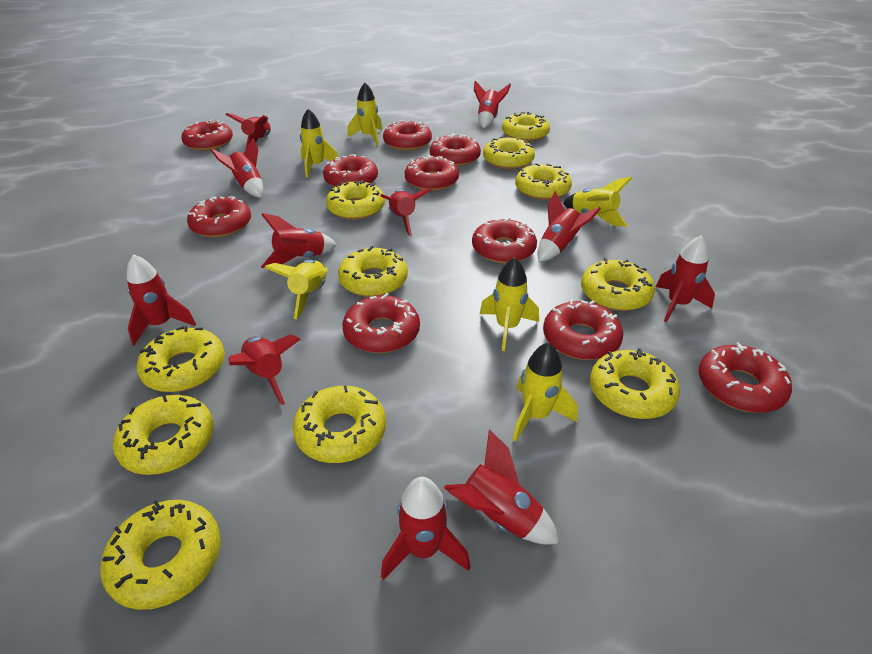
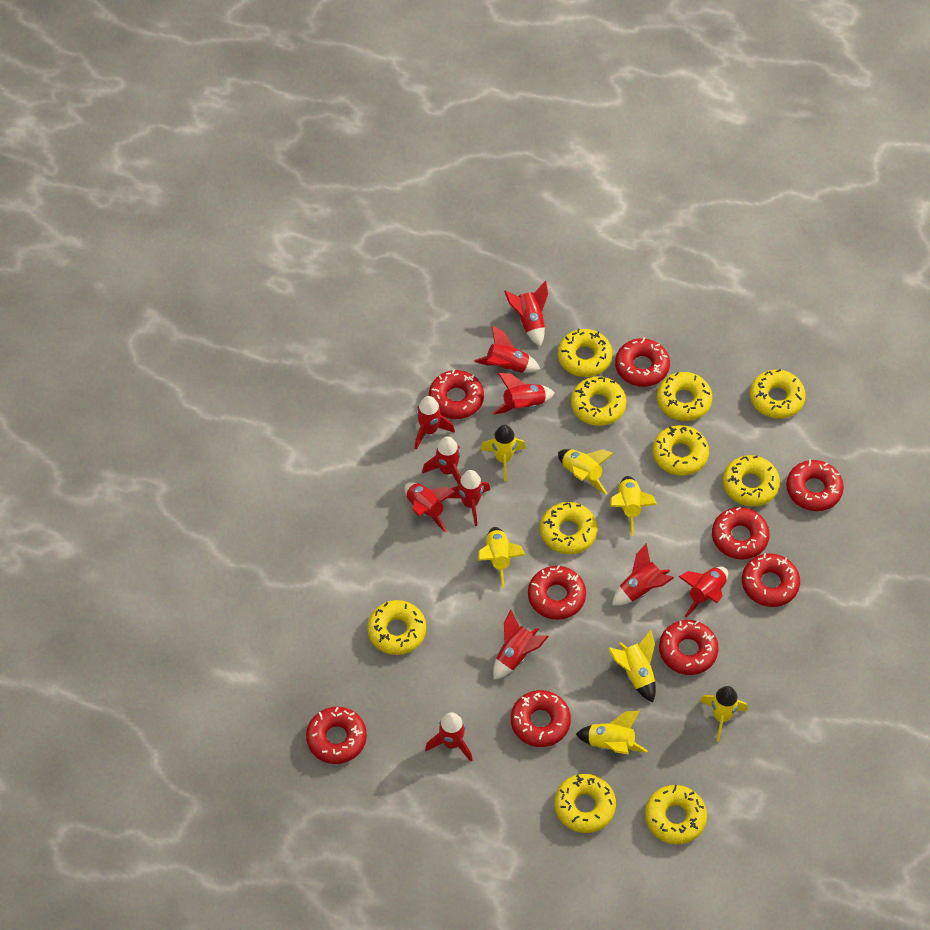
red donut: [181,120,233,151] [187,196,251,238] [323,154,378,187] [342,293,420,353] [383,120,432,151] [405,155,459,191] [430,133,481,166] [472,217,537,264] [543,299,623,360] [699,342,792,413] = 10 -> [306,707,367,764] [429,369,484,419] [511,690,571,747] [528,565,586,620] [615,338,670,387] [659,620,719,675] [712,507,770,560] [742,553,800,607] [786,459,844,511] = 9
yellow donut: [100,500,220,610] [113,395,214,475] [137,326,225,392] [293,386,386,463] [326,180,385,220] [338,246,408,297] [483,136,535,169] [502,112,550,142] [515,163,572,200] [581,258,655,311] [590,348,680,419] = 11 -> [367,600,426,655] [540,502,598,554] [555,774,616,833] [558,329,612,377] [571,376,626,426] [645,785,707,844] [653,425,709,476] [657,372,712,421] [723,455,780,506] [750,369,806,419] = 10
yellow rocket: [264,260,328,319] [300,109,338,177] [347,83,382,145] [480,257,539,351] [513,342,578,442] [563,177,632,227] = 6 -> [478,527,525,588] [481,425,526,481] [558,449,614,495] [576,710,648,755] [608,630,656,702] [610,476,657,536] [700,686,748,742] = 7

